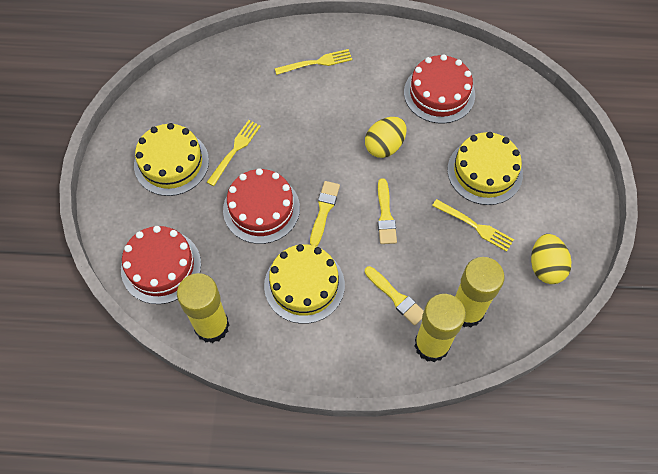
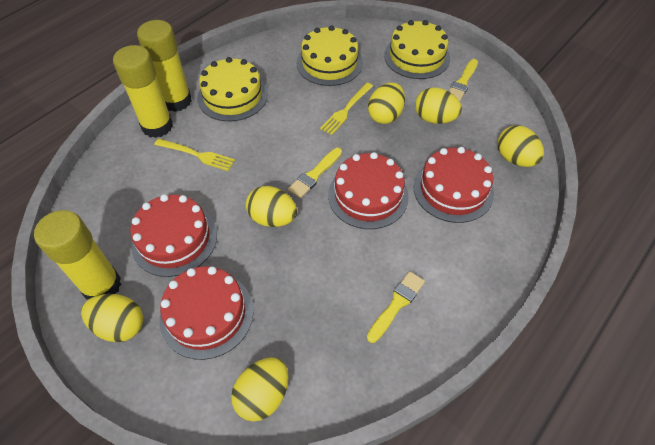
red cake: [121,226,201,304] [223,168,300,244] [404,54,475,124] = 3 -> [130,194,217,277] [160,266,254,360] [328,152,409,229] [413,147,494,223] = 4
yellow egg: [365,117,406,158] [531,234,572,284] = 2 -> [81,294,143,342] [231,357,288,422] [246,186,297,227] [368,83,405,124] [415,88,462,124] [497,125,544,167] = 6
yellow fork: [207,120,261,186] [275,49,352,75] [432,199,514,252] = 3 -> [154,138,235,171] [320,83,373,135] = 2

